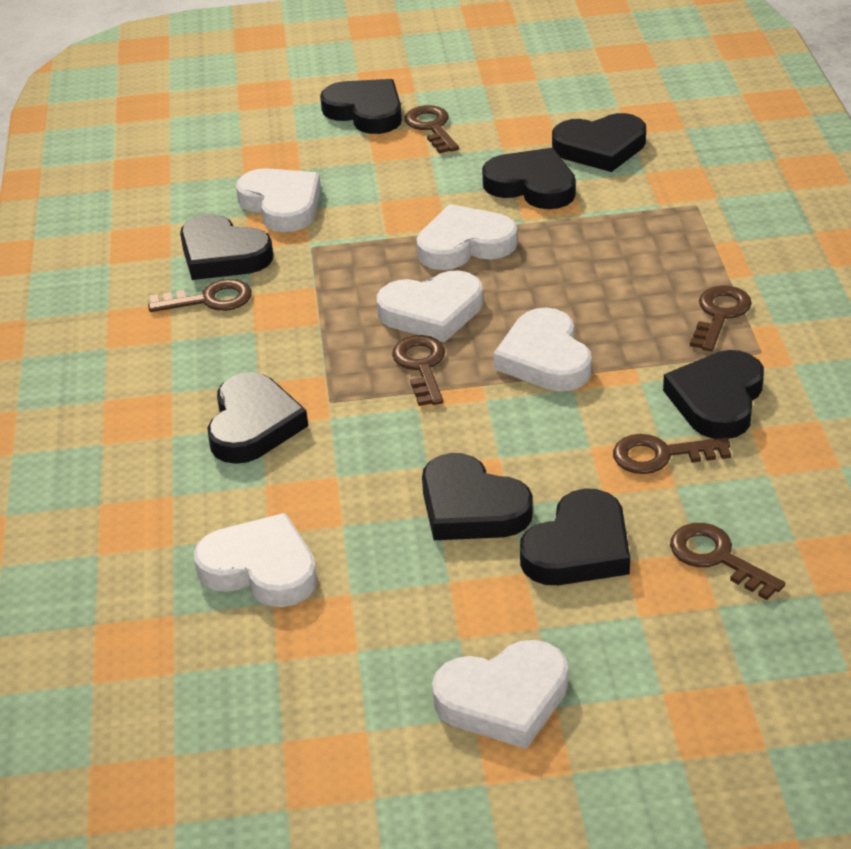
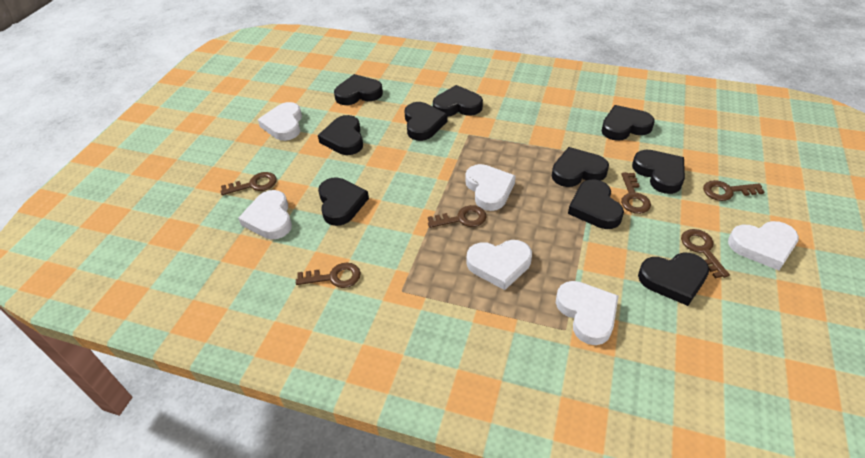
black heart: [180,214,273,280] [207,372,308,464] [320,79,402,134] [422,453,533,540] [482,148,576,209] [520,488,630,585] [552,113,646,172] [663,350,764,439] = 8 -> [318,115,363,155] [318,177,369,226] [334,74,383,105] [404,102,448,141] [433,85,483,117] [552,147,609,187] [568,179,624,229] [602,105,655,141] [632,150,685,194] [638,253,709,306] = 10

